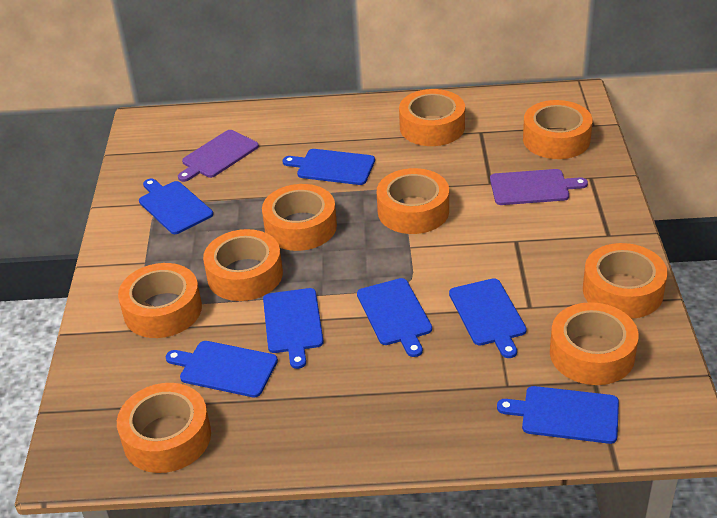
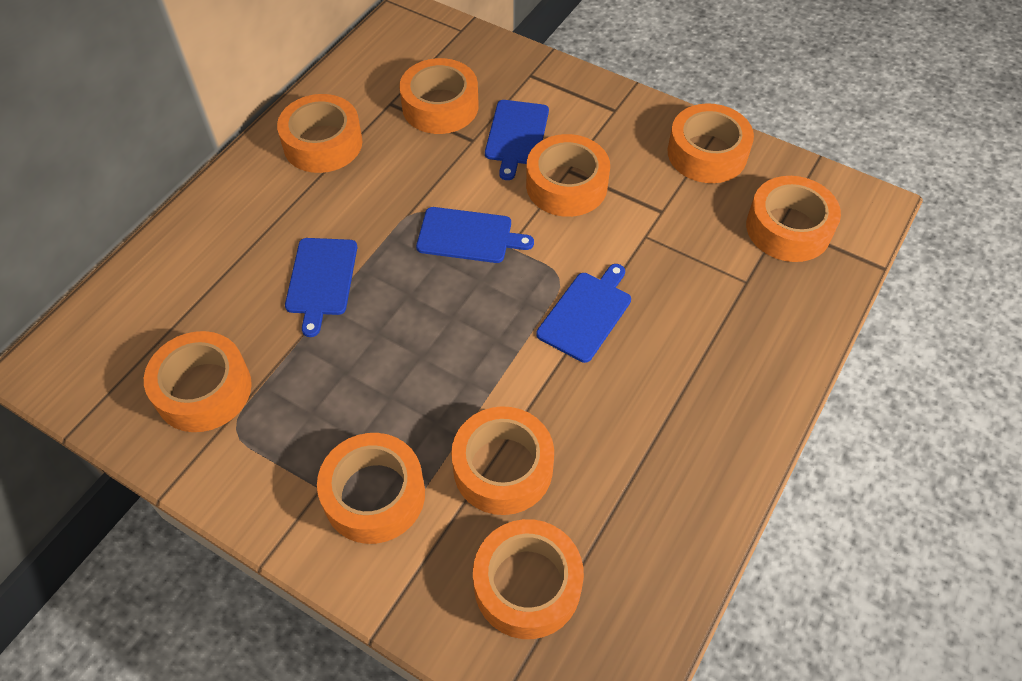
blue cutting board: [139,179,213,234] [166,341,278,397] [263,288,324,369] [283,149,375,185] [357,278,432,357] [449,278,527,358] [497,386,619,444] = 7 -> [285,238,357,337] [416,207,534,263] [485,100,549,180] [536,264,631,363] = 4
purple cutting board: [178,130,259,182] [490,169,588,205] = 2 -> none = 0

